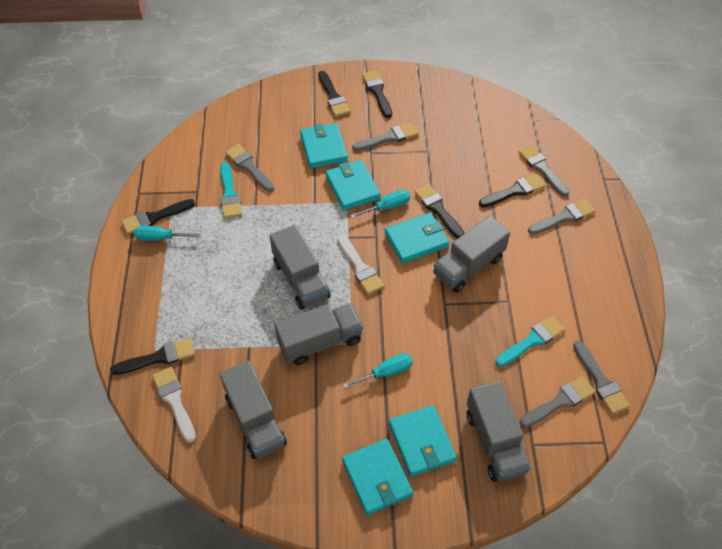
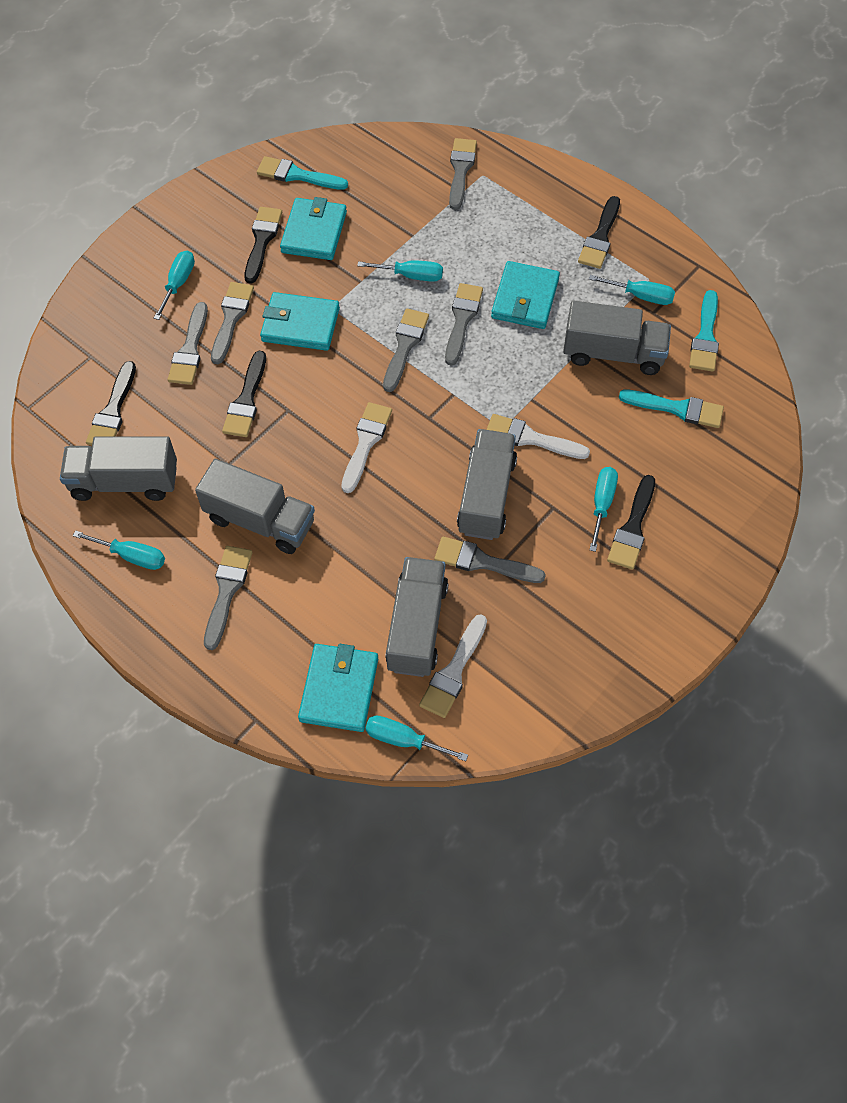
black brush: [110,338,195,375] [122,199,195,234] [318,71,351,117] [362,70,392,118] [414,184,465,239] [479,174,546,208] = 6 -> [86,361,136,445] [222,351,266,437] [245,207,282,284] [578,196,620,269] [607,475,655,570] = 5
grey brush: [225,144,275,192] [352,122,419,151] [518,145,570,197] [520,376,596,428] [528,199,595,235] [573,340,630,414] = 6 -> [168,302,208,385] [204,546,252,650] [211,282,254,364] [383,309,429,392] [434,536,546,583] [445,283,483,366] [449,138,477,210] = 7
turquoise brush: [220,162,242,218] [495,315,565,367] = 2 -> [257,156,348,190] [619,389,724,428] [689,290,719,372] = 3
turquoise screwdriver: [134,226,201,241] [343,353,413,388] [350,190,410,218] = 3 -> [73,530,165,570] [154,250,195,320] [357,260,443,282] [365,715,468,761] [589,275,675,305] [590,467,618,552] = 6
turquoise wallet: [300,123,348,168] [325,160,381,210] [342,439,413,516] [385,213,449,263] [389,405,457,477] = 5 -> [260,292,340,351] [280,197,347,260] [298,644,378,732] [491,261,560,329] = 4
white brush: [152,367,196,443] [337,235,384,295] = 2 -> [341,402,392,493] [419,614,487,718] [486,414,590,459] = 3

